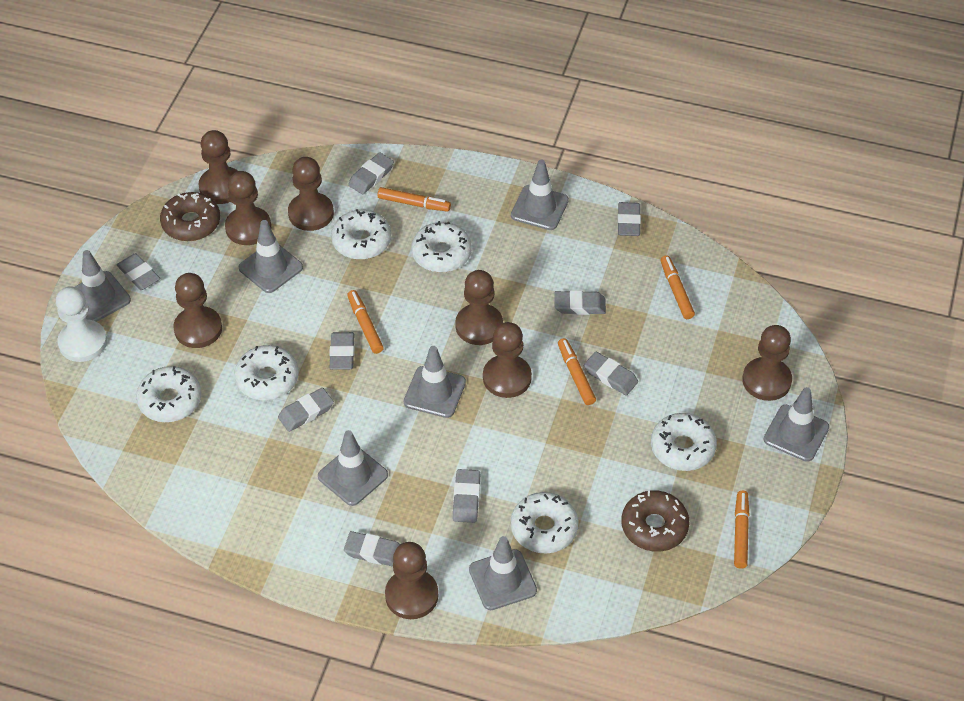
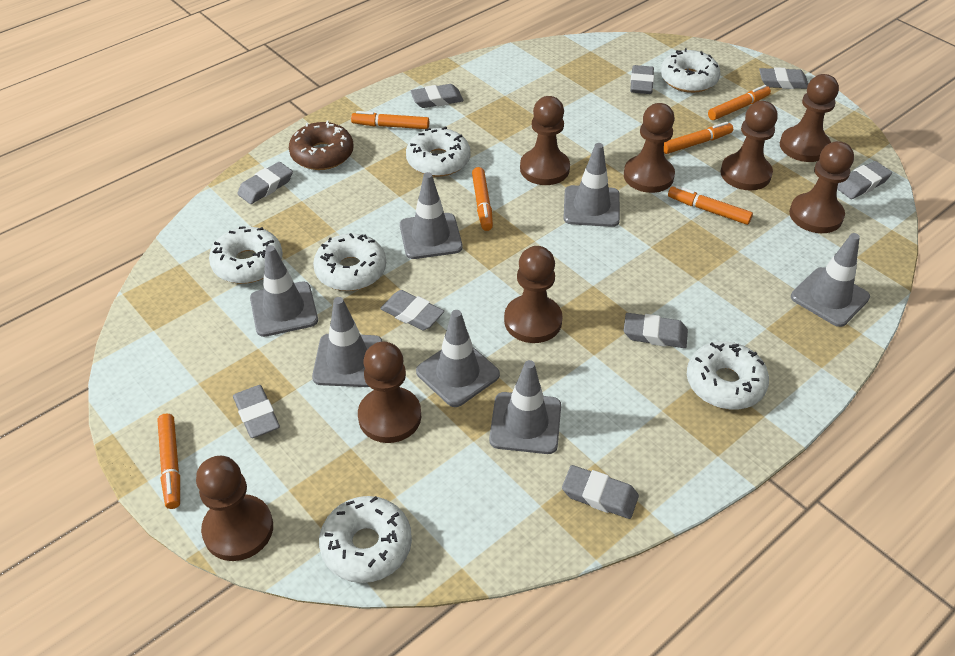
brown donut: [160,192,220,241] [621,490,690,552] = 2 -> [289,121,353,170] = 1
orange marker: [347,290,384,354] [377,187,451,212] [558,338,596,405] [661,255,695,319] [734,491,749,568] = 5 -> [157,414,180,509] [351,111,429,129] [472,167,493,231] [664,122,733,154] [668,186,753,225] [708,85,771,120] = 6
white pawn: [56,286,107,362] = 1 -> none = 0

